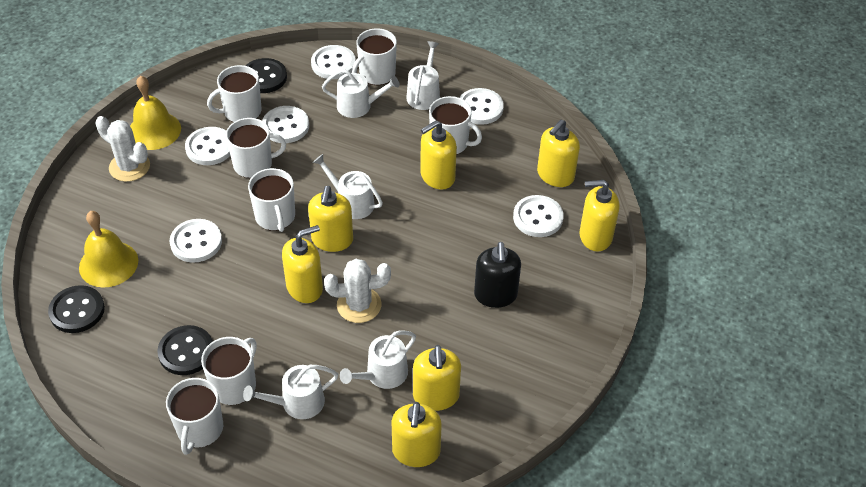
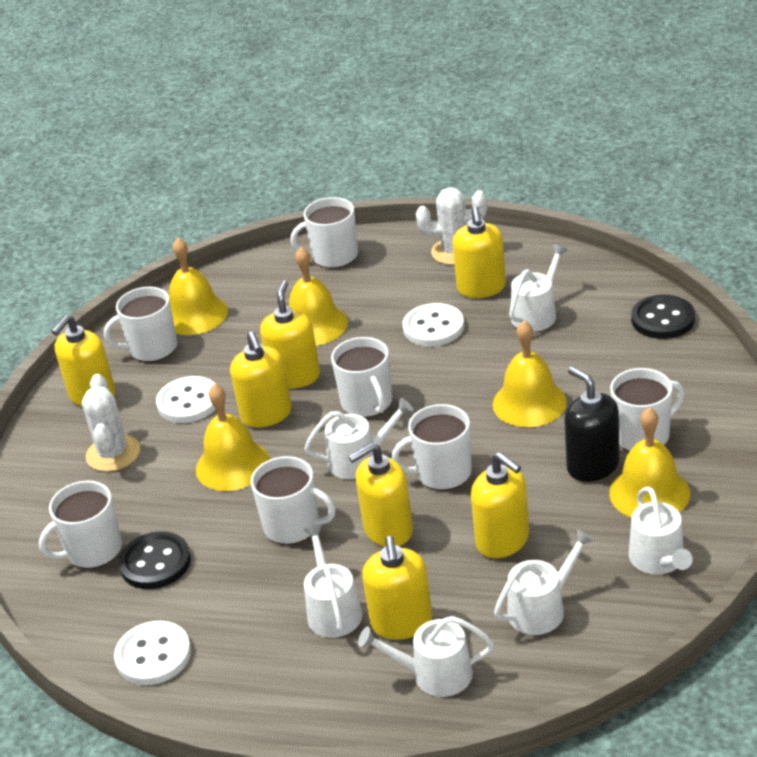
black button: [48,285,105,333] [157,325,213,375] [245,58,287,93] = 3 -> [119,531,191,589] [631,295,695,339] = 2
white button: [170,219,222,263] [185,127,230,165] [262,106,309,143] [311,45,356,79] [459,88,504,125] [513,195,564,237] = 6 -> [114,621,191,685] [156,376,215,423] [402,303,464,347] = 3
white watering can: [243,365,338,419] [313,154,383,219] [322,69,400,118] [340,331,416,389] [406,41,440,110] = 5 -> [303,524,362,638] [304,398,413,479] [358,616,494,697] [494,529,594,635] [509,244,568,332] [629,486,693,575] = 6
yellow bell: [79,211,138,288] [130,76,181,150] = 2 -> [169,238,228,335] [196,384,270,491] [289,247,348,346] [493,320,567,427] [609,407,690,518] = 5

